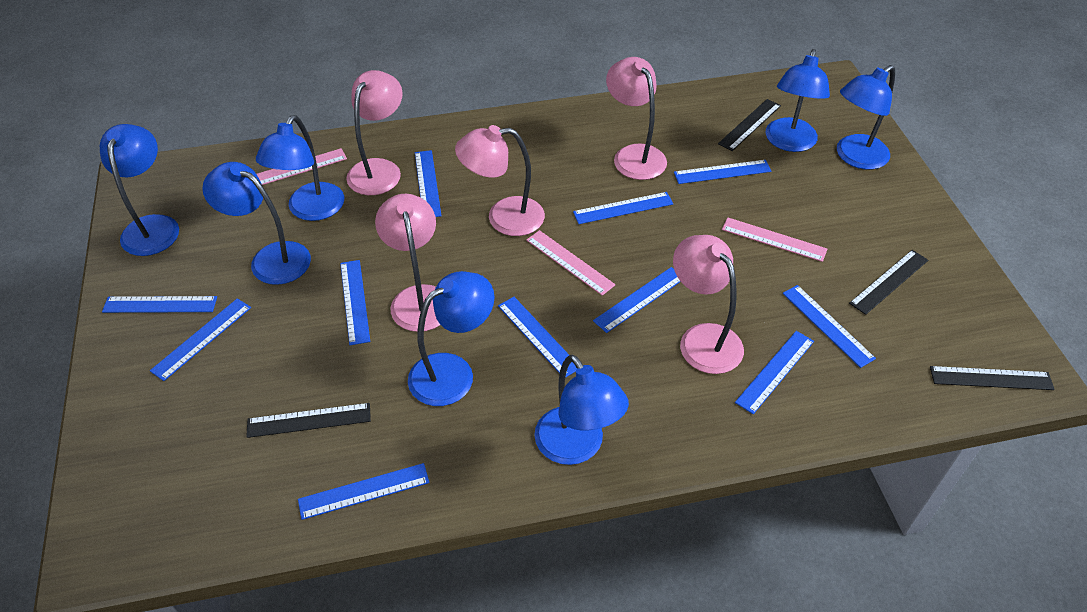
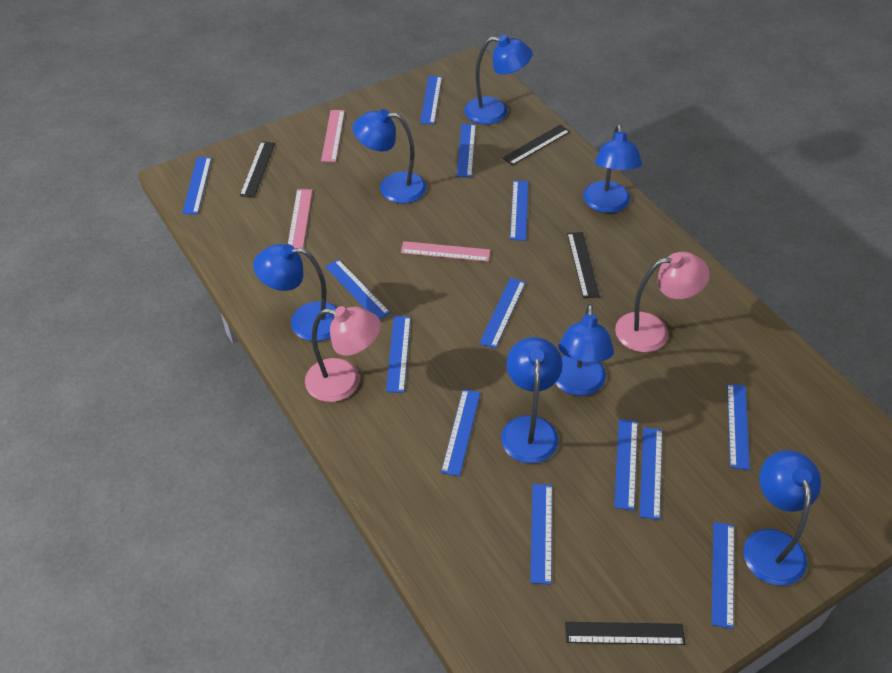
blue ruler: [102,296,217,313] [150,298,251,381] [298,463,429,520] [340,260,370,345] [415,150,442,217] [498,297,577,378] [573,192,673,224] [593,267,681,333] [674,160,771,184] [735,331,814,414] [783,285,876,368] = 11 -> [182,157,212,214] [325,259,390,319] [386,316,411,393] [420,76,442,124] [441,389,481,476] [457,123,476,177] [479,278,526,349] [510,180,528,241] [530,484,552,585] [614,419,638,511] [640,427,662,520] [711,522,734,629] [727,384,750,470] = 13
pink lamp: [346,70,403,195] [375,194,440,332] [455,125,545,236] [606,57,667,180] [673,235,744,374] = 5 -> [305,306,381,402] [615,252,710,352] = 2

